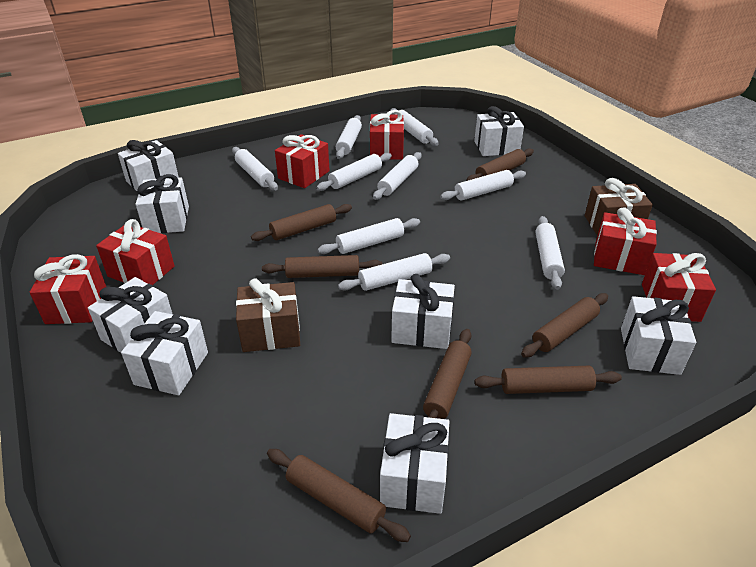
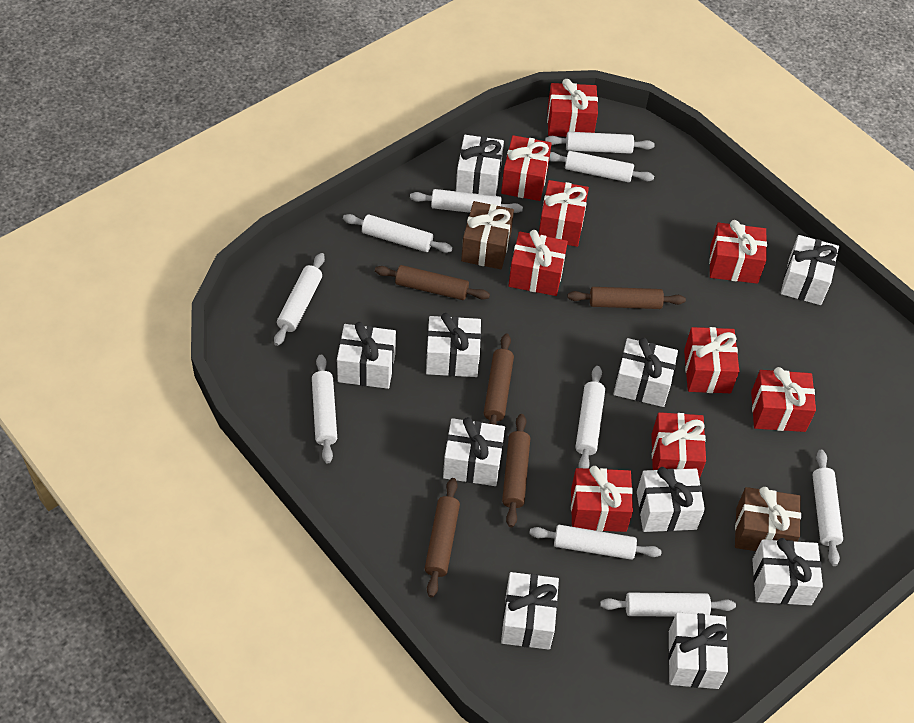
brown rolling pin: [251,204,352,241] [262,255,382,278] [267,449,411,542] [423,329,472,419] [466,148,534,181] [475,366,622,394] [521,293,608,357] = 7 -> [375,265,490,300] [425,478,460,597] [484,333,514,425] [502,414,530,527] [567,287,686,309] = 5
red gift: [30,254,106,324] [96,219,174,285] [275,134,330,188] [370,110,404,160] [594,207,657,275] [642,253,716,322] = 6 -> [501,135,552,201] [508,230,568,296] [539,180,589,247] [547,79,598,137] [571,466,633,532] [651,412,706,479] [684,327,739,393] [709,220,767,284] [751,367,816,432] = 9
white gift: [88,277,172,353] [118,140,179,191] [121,311,208,395] [136,174,189,233] [380,413,449,514] [391,274,455,349] [474,106,524,156] [621,296,696,375] = 8 -> [337,322,396,389] [426,313,481,377] [443,417,505,486] [456,135,504,196] [501,572,559,650] [613,338,678,407] [637,467,705,532] [668,612,728,689] [752,538,823,605] [781,235,839,305] = 10
white rolling pin: [232,147,278,190] [316,153,392,191] [317,218,420,254] [336,115,362,159] [338,253,450,291] [373,152,421,200] [390,108,439,146] [440,170,526,201] [535,216,565,290] = 9 -> [274,253,325,346] [312,355,337,464] [343,214,453,253] [410,189,523,213] [529,525,662,560] [545,132,655,154] [549,151,654,183] [576,366,605,469] [600,593,736,617] [813,450,843,566] = 10

